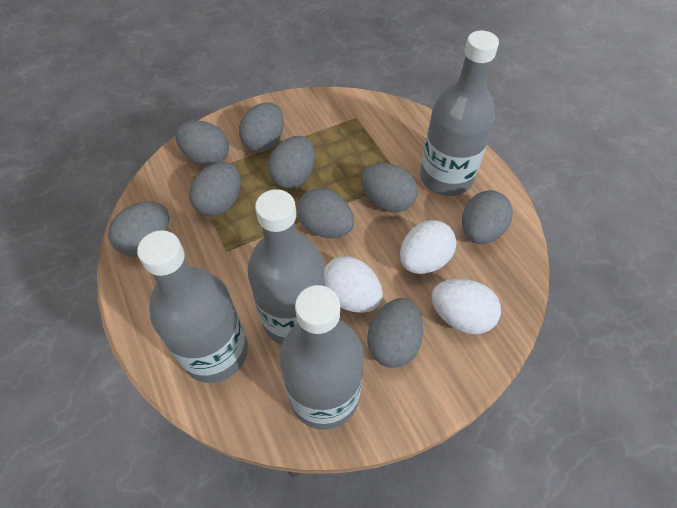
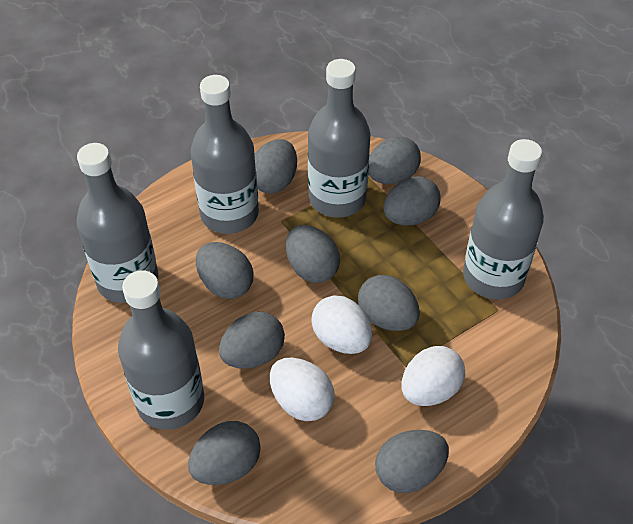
grey bottle: [137,230,248,383] [247,189,326,345] [279,285,364,430] [420,31,499,196] = 4 -> [77,143,158,303] [118,270,204,430] [190,75,259,234] [308,59,371,218] [463,139,544,299] = 5

